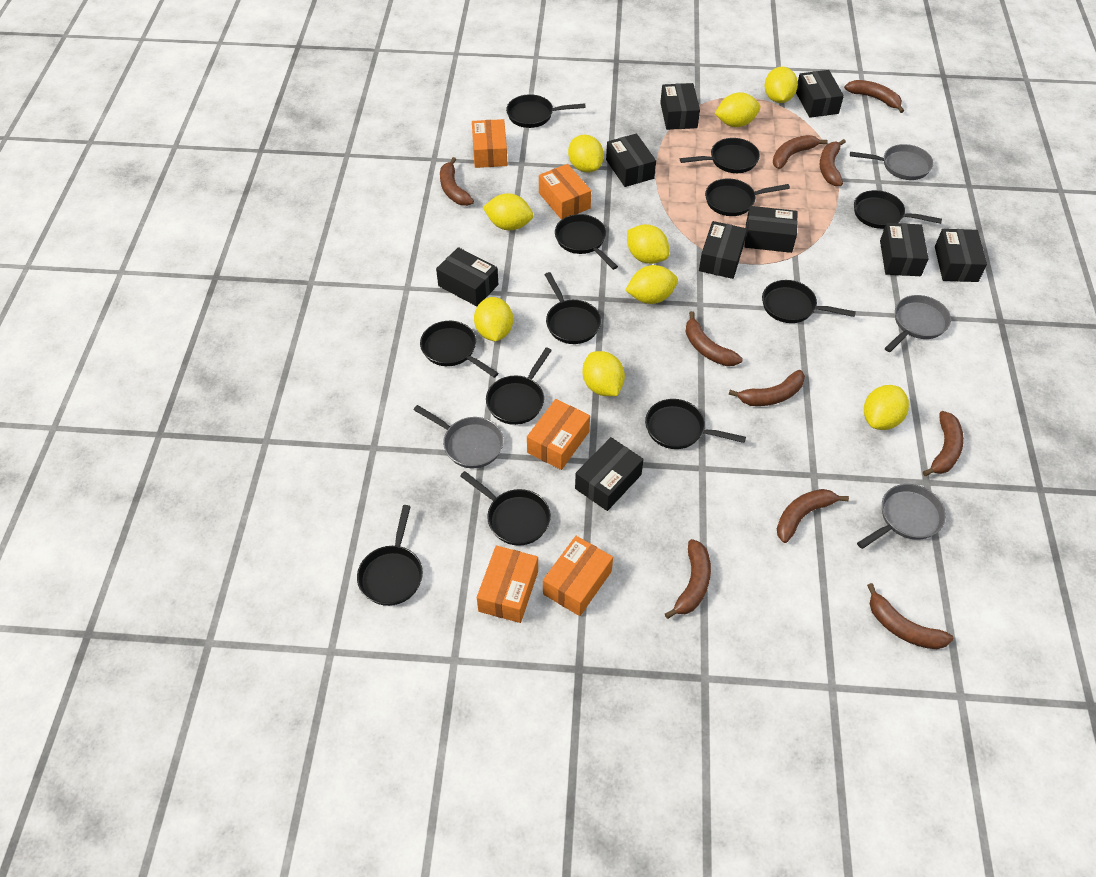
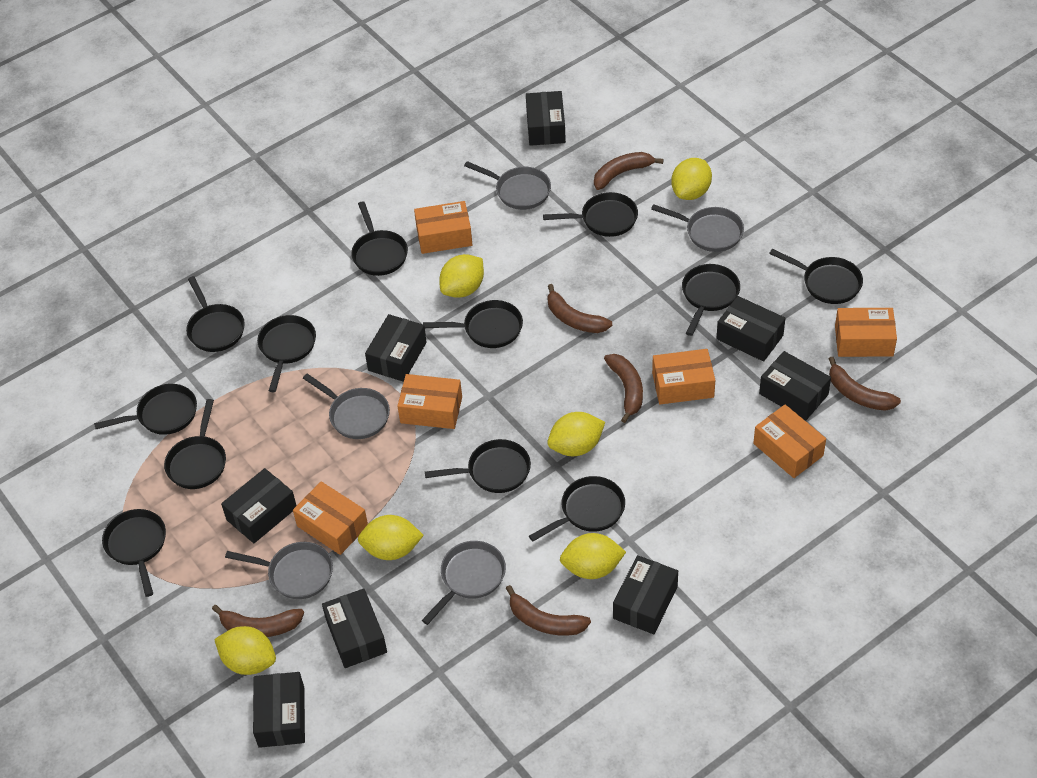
black box: [436,247,498,306] [575,437,644,511] [606,133,656,187] [660,83,700,130] [699,221,747,279] [744,206,798,253] [796,70,844,118] [880,223,929,276] [935,229,987,282] = 9 -> [221,468,297,543] [253,672,305,748] [322,588,387,668] [365,314,427,382] [526,91,566,146] [613,555,678,634] [716,296,785,362] [759,351,831,420] = 8
brown banana: [440,157,474,206] [665,539,711,619] [686,311,743,366] [729,370,805,406] [773,135,828,169] [777,489,849,543] [820,139,846,186] [844,80,904,113] [867,583,954,649] [923,411,964,476] = 10 -> [212,605,304,637] [506,585,591,636] [547,284,612,333] [594,152,664,190] [604,354,643,423] [829,357,901,411] = 6
grey pan: [413,405,504,468] [850,144,933,180] [857,484,946,549] [885,295,951,352] = 4 -> [225,542,333,599] [303,374,390,439] [422,541,506,625] [464,161,551,210] [651,204,744,252] = 5
orange box: [472,119,507,168] [477,546,538,623] [527,399,590,470] [539,164,591,220] [543,536,613,616] = 5 -> [293,481,368,555] [397,374,462,429] [414,201,472,254] [652,349,715,404] [753,405,826,478] [835,308,897,357] = 6
yellow lemon: [474,297,513,341] [483,193,533,230] [568,135,604,172] [583,351,625,396] [625,265,678,304] [627,224,669,264] [714,92,760,127] [765,67,798,103] [864,385,909,430] = 9 -> [214,626,276,675] [358,515,424,560] [439,254,484,298] [547,412,605,456] [560,533,626,579] [671,158,712,200] = 6

